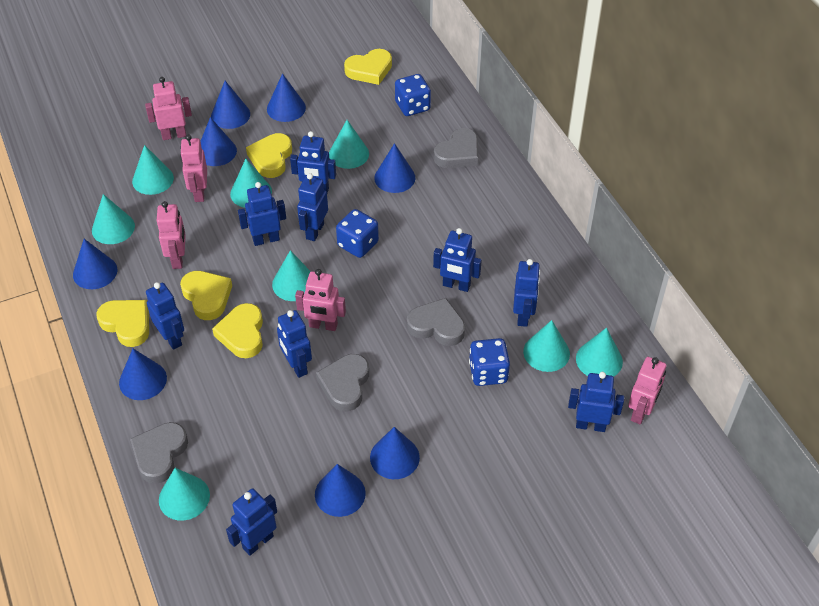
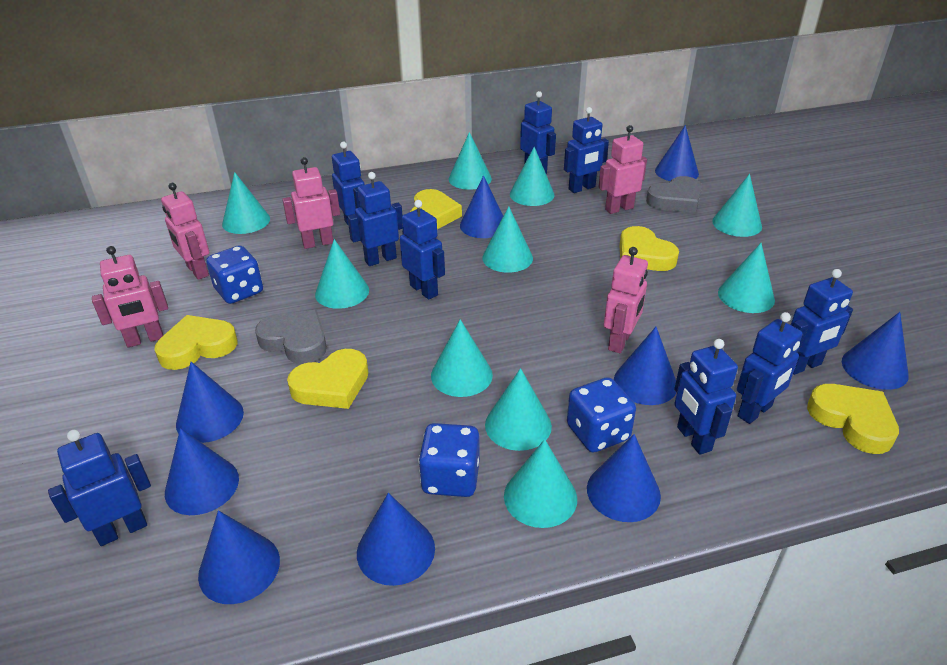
blue cone: [73,239,117,289] [119,348,167,400] [200,117,237,166] [211,81,250,129] [267,73,306,122] [315,464,366,517] [370,427,420,479] [374,143,415,193] = 8 -> [165,428,239,515] [176,362,244,443] [198,510,280,604] [357,493,435,586] [460,175,503,238] [587,434,661,522] [614,327,677,405] [655,125,699,181] [842,312,909,390] = 9
grey heart: [130,422,188,484] [316,354,369,411] [407,298,465,346] [434,128,478,168] = 4 -> [255,310,327,364] [646,176,702,213] = 2
turquoise cone: [92,194,135,244] [132,145,174,195] [159,468,210,521] [230,159,272,208] [272,250,311,301] [329,120,369,169] [523,320,570,372] [576,328,623,377] = 8 -> [222,172,270,234] [315,239,369,309] [431,319,493,397] [449,132,492,190] [482,206,533,273] [485,368,552,451] [504,439,577,528] [510,147,555,206] [712,174,762,237] [718,243,775,313] = 10

